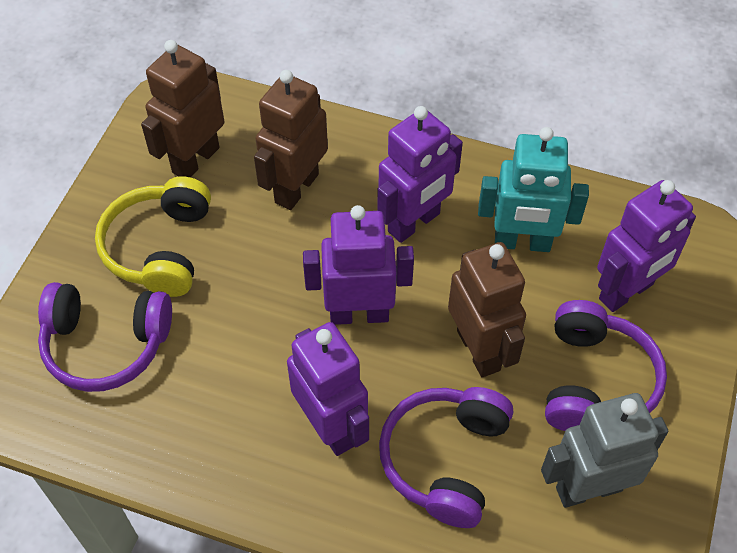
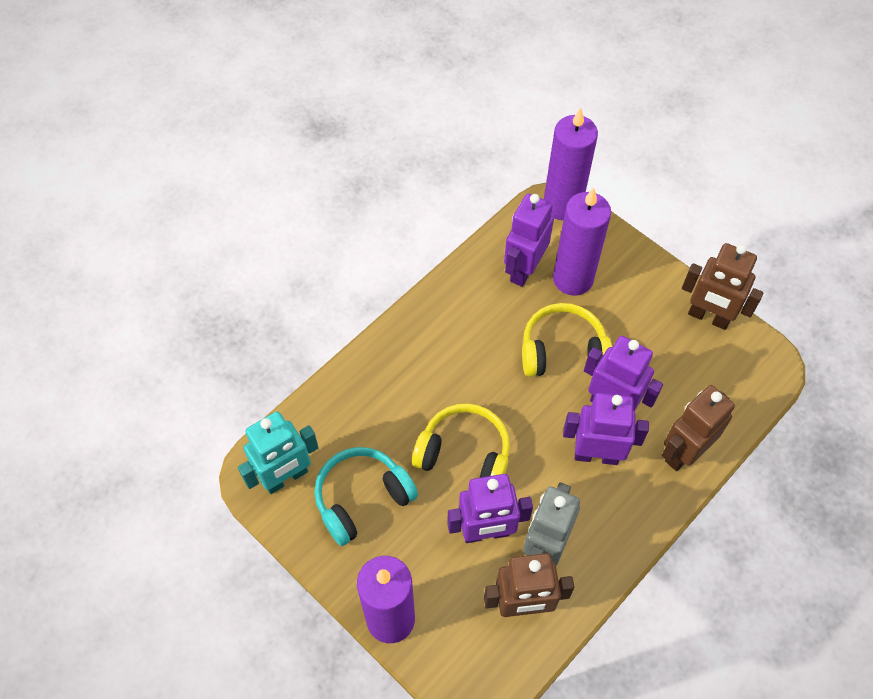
purple candle: none = 0 -> [357,556,415,643] [544,108,598,220] [553,187,611,296] = 3
purple headphones: [38,282,172,392] [379,387,513,528] [545,300,667,431] = 3 -> none = 0
turquoise headphones: none = 0 -> [315,447,418,546] = 1
yellow headphones: [95,177,211,297] = 1 -> [412,403,510,478] [522,303,612,377] = 2

